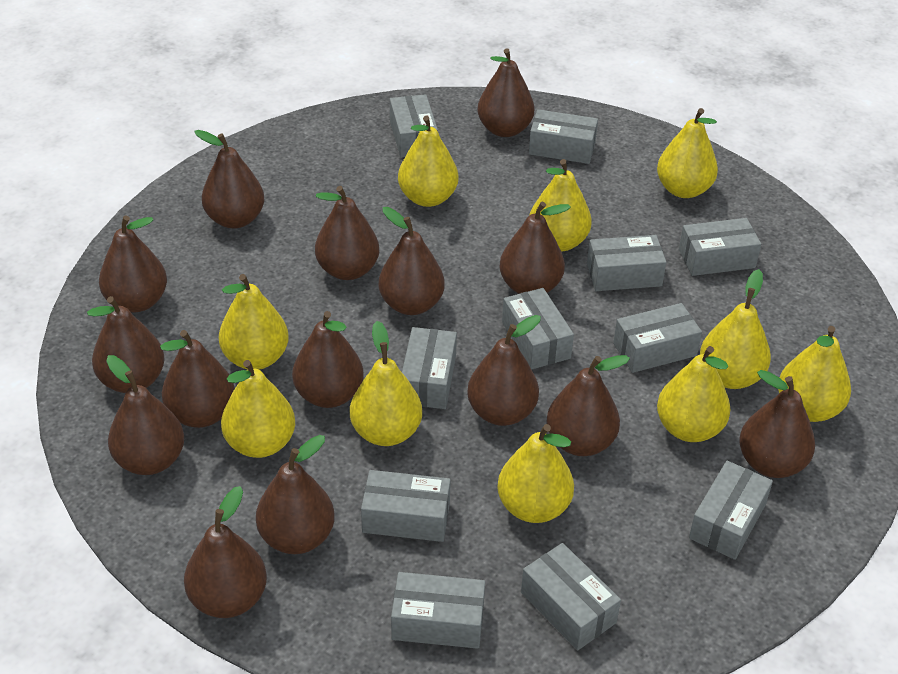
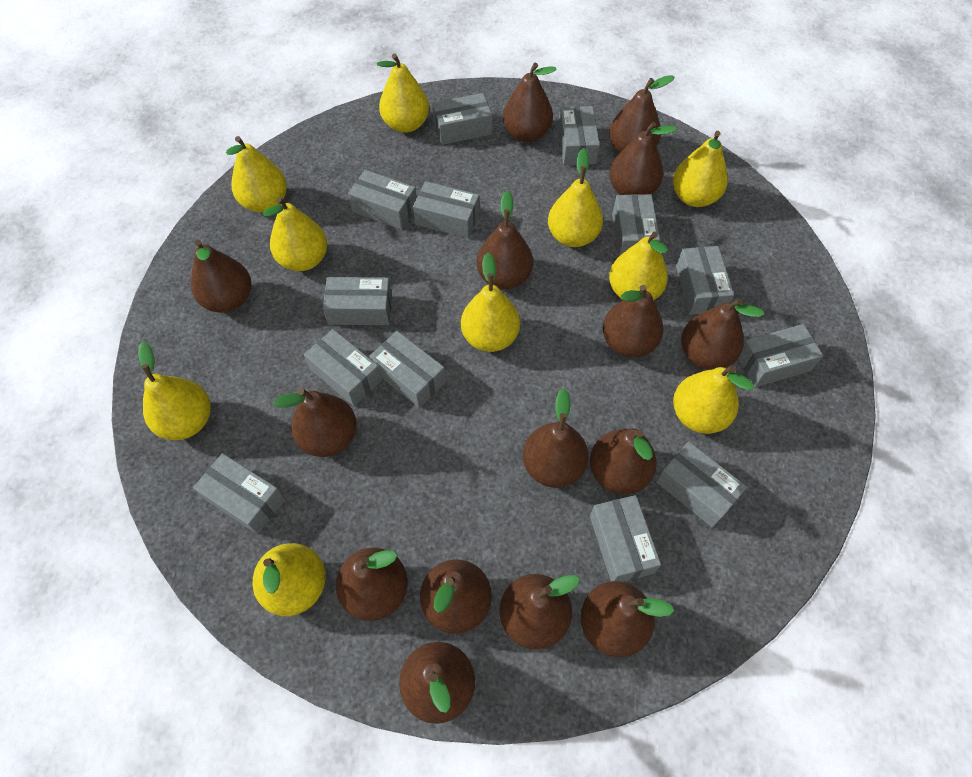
grey box: [361,470,451,542] [390,94,438,157] [391,572,485,649] [402,327,457,409] [502,288,574,370] [521,543,621,650] [529,109,598,164] [587,235,666,291] [613,303,702,373] [679,218,761,276] [689,461,773,560] = 11 -> [193,453,285,534] [304,329,382,406] [323,277,392,325] [348,170,417,230] [369,331,446,408] [413,181,479,238] [432,93,492,145] [558,106,600,165] [590,495,661,582] [612,194,660,257] [656,442,747,528] [676,246,734,315] [738,324,823,387] = 13

